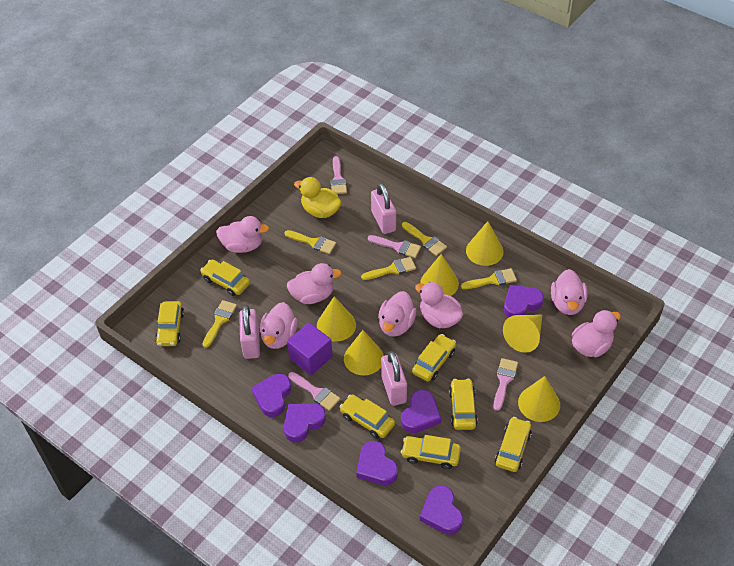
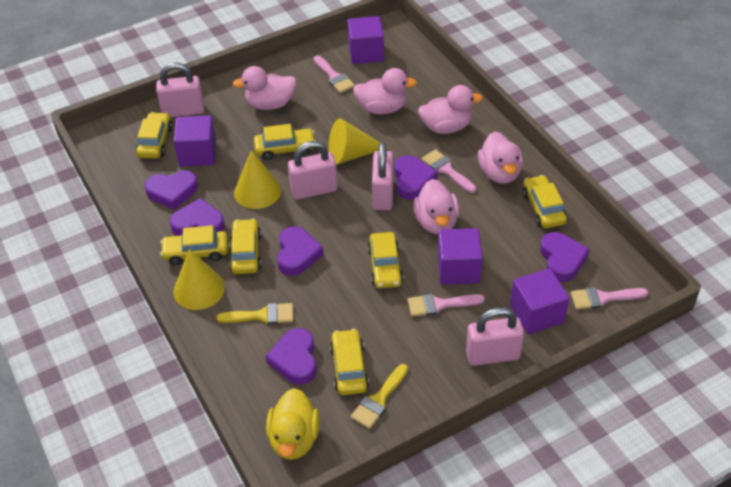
pink duck: [216,216,269,253] [260,302,298,349] [286,263,342,304] [378,291,417,337] [415,282,463,328] [551,269,587,315] [572,310,621,357] = 7 -> [233,66,297,110] [353,68,417,114] [413,179,460,234] [418,85,483,134] [478,132,523,184] = 5
pink padlock: [239,305,260,359] [371,183,396,234] [381,351,407,406] = 3 -> [156,62,204,117] [288,141,338,200] [372,142,394,210] [466,307,524,366] = 4
purple cube: [287,323,333,375] = 1 -> [174,115,216,167] [347,16,384,64] [438,228,483,285] [510,268,569,335] = 4
yellow brush: [203,300,237,348] [284,230,336,254] [361,257,416,280] [402,222,447,256] [461,268,517,289] = 5 -> [217,303,293,324] [351,364,408,429] = 2
yellow cone: [317,296,356,342] [344,330,384,375] [420,254,459,296] [466,221,504,266] [503,315,542,353] [518,376,560,422] = 6 -> [173,249,225,310] [234,150,281,209] [329,118,388,165] = 3

